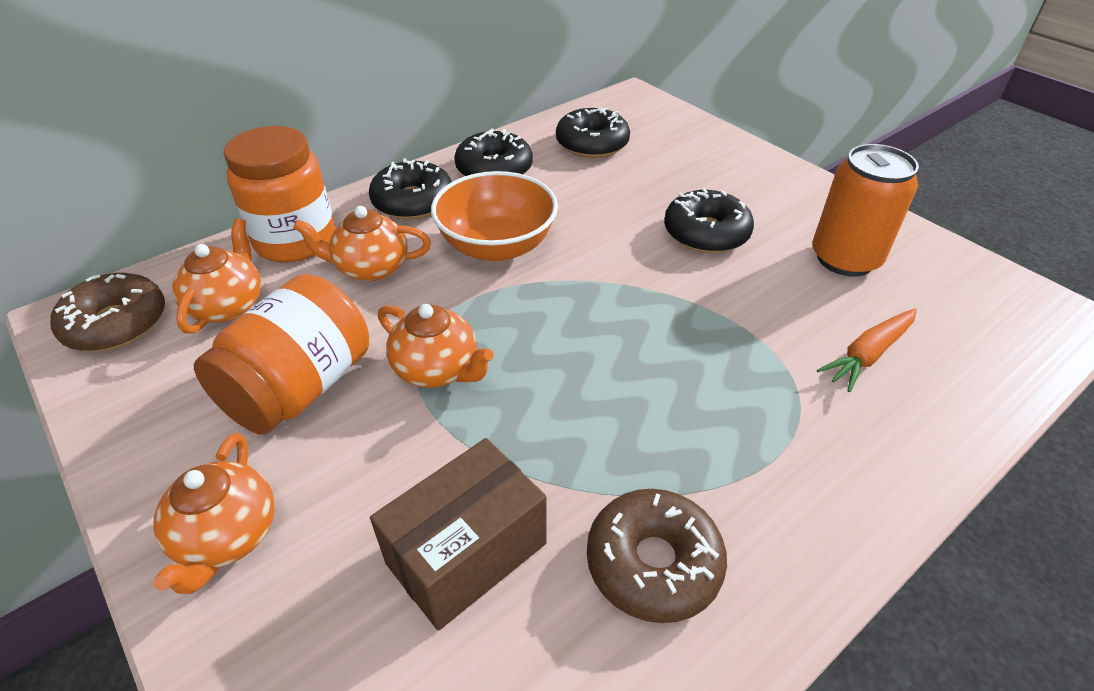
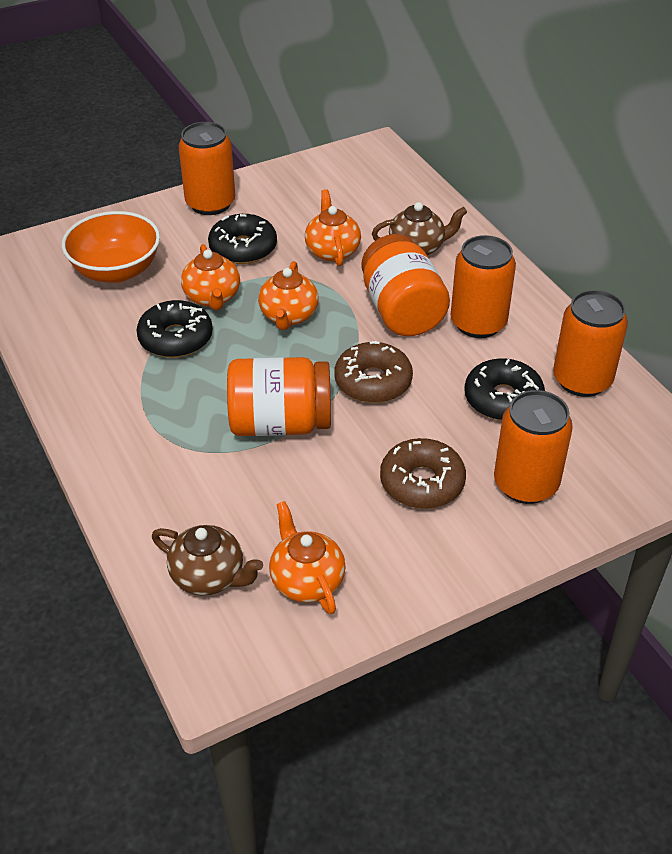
black donut: [369,158,452,220] [455,129,533,176] [556,107,630,158] [664,188,754,253] = 4 -> [137,300,213,358] [208,214,277,264] [464,358,545,421] = 3
brown box: [370,438,547,631] = 1 -> none = 0
brown teapot: none = 0 -> [152,525,263,596] [372,202,467,255] = 2
orange can: [812,144,919,277] = 1 -> [178,122,235,215] [451,235,516,338] [494,390,573,504] [553,290,628,397] = 4
orange carrot: [817,309,917,392] = 1 -> none = 0

